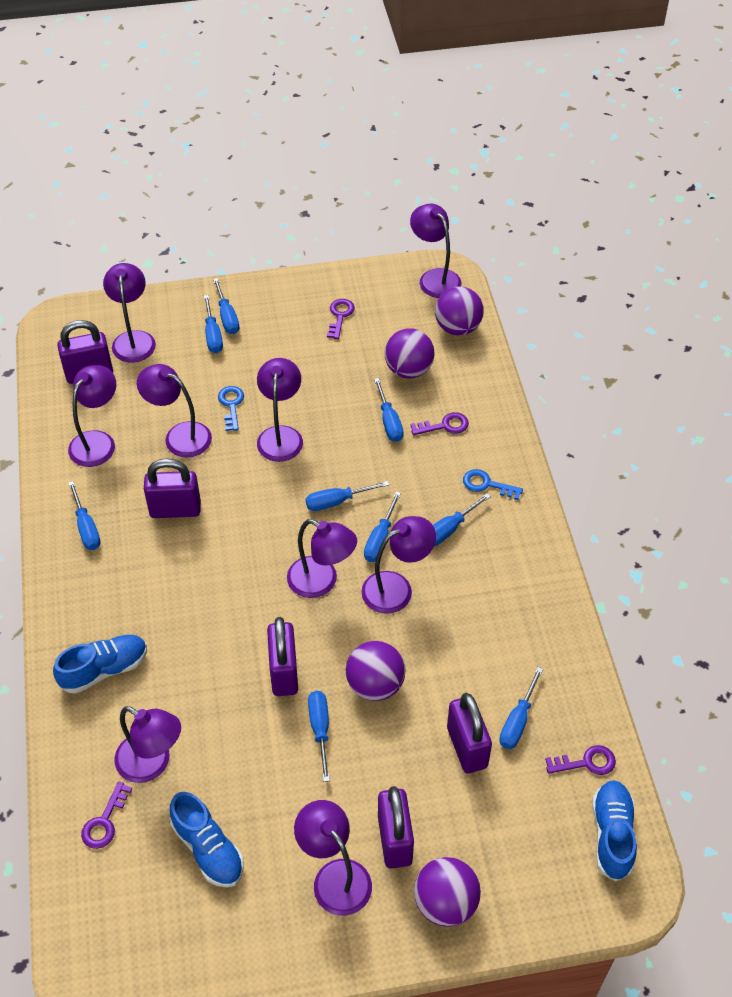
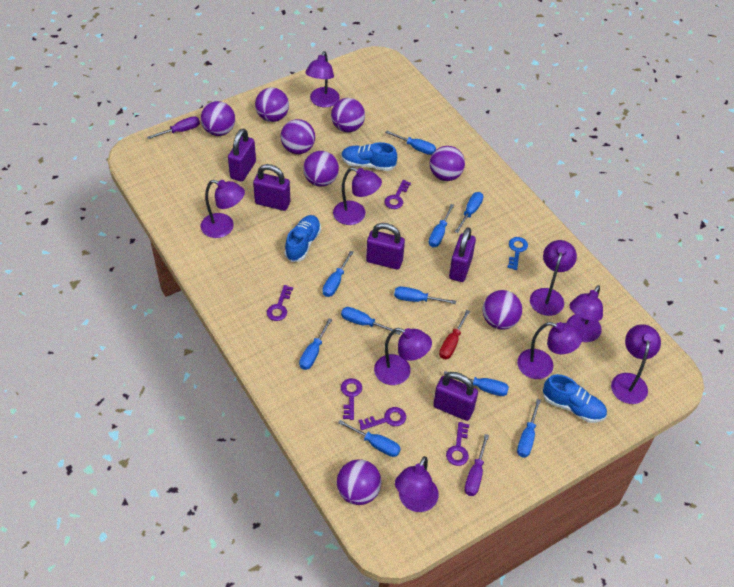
blue key: [218,386,244,431] [463,469,523,500] = 2 -> [507,237,528,270] = 1
blue screwdriver: [68,481,101,550] [204,295,223,353] [213,278,239,334] [306,481,389,511] [308,691,330,782] [364,491,401,562] [374,378,404,442] [433,493,491,546] [499,667,543,749] = 9 -> [299,318,332,370] [323,250,354,297] [338,420,401,457] [341,307,401,335] [385,131,436,155] [394,286,456,304] [429,204,454,247] [444,371,509,396] [455,192,483,233] [517,399,541,457] = 10
purple ball: [346,641,405,701] [385,328,435,378] [414,857,481,927] [435,287,484,336] = 4 -> [201,101,235,136] [255,88,289,122] [280,119,315,154] [303,151,339,187] [331,98,365,132] [337,459,381,505] [430,146,465,181] [482,290,522,330] = 8
purple key: [81,782,132,849] [327,299,355,339] [410,412,469,435] [545,745,616,775] = 4 -> [267,285,293,321] [341,378,362,420] [359,407,406,430] [385,180,411,209] [446,422,469,466] = 5
purple screwdriver: none = 0 -> [147,116,200,139] [465,434,489,496] = 2
red screwdriver: none = 0 -> [439,310,470,359] = 1

